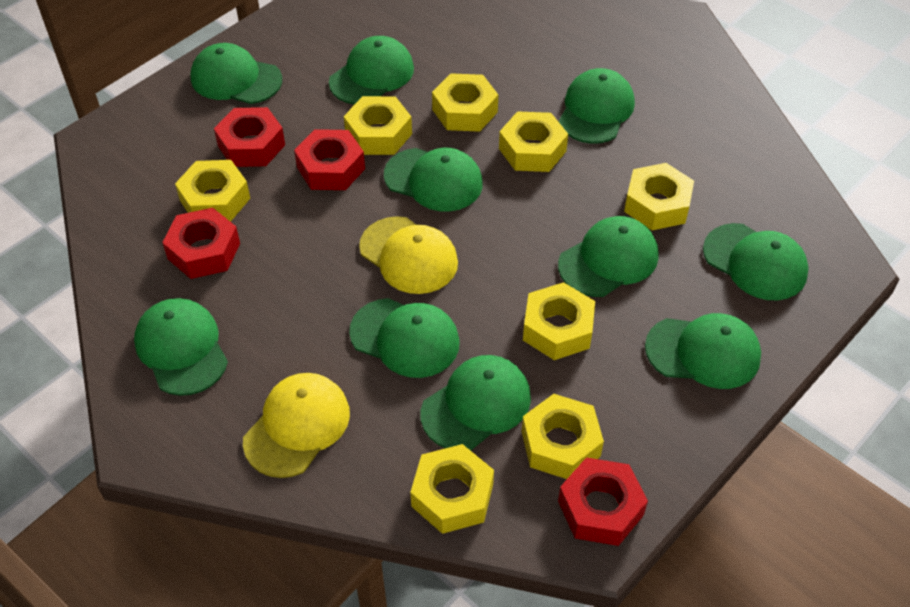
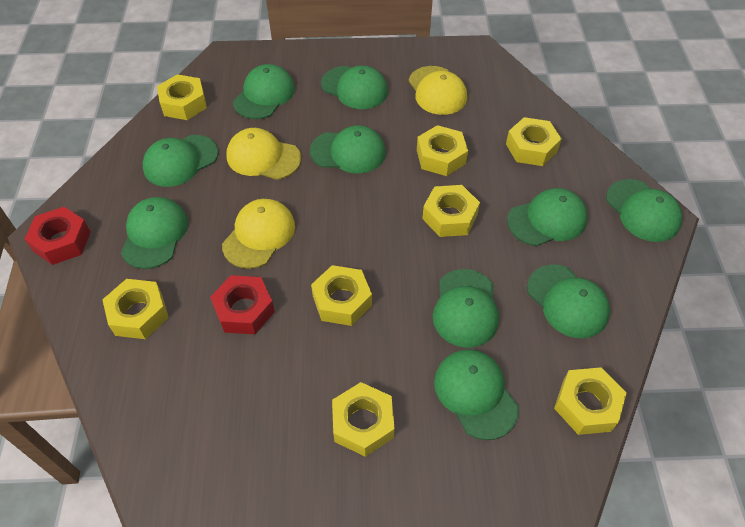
red nut: [162,208,240,279] [214,107,285,167] [294,129,365,190] [558,457,648,546] = 4 -> [25,207,91,265] [210,275,275,334] = 2
yellow cap: [243,373,350,478] [359,216,458,294] = 2 -> [222,199,295,269] [226,128,301,180] [409,66,467,115] = 3

